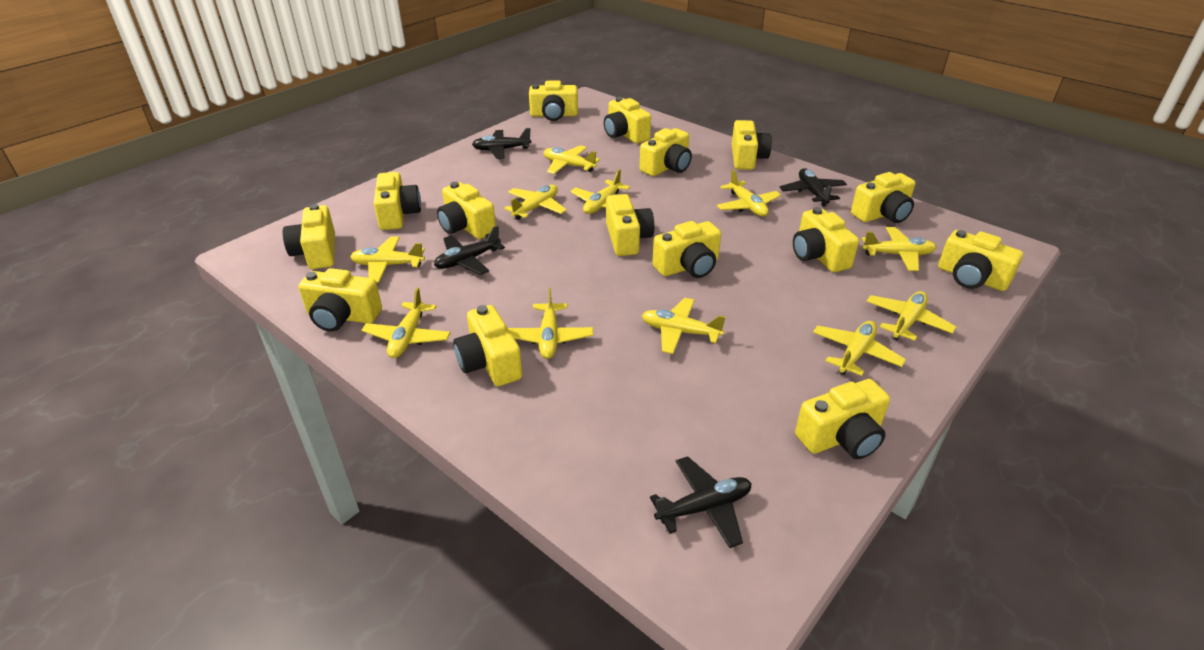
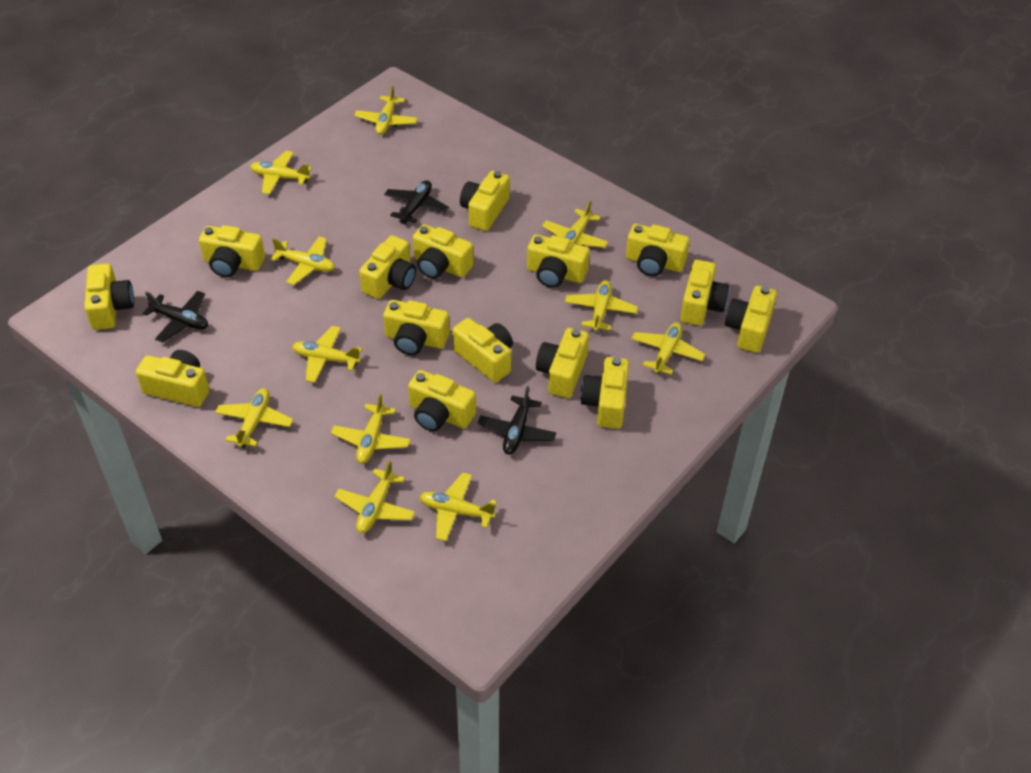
black plane: [434,225,505,275] [472,128,531,159] [650,456,752,548] [780,168,847,207] = 4 -> [143,291,208,343] [384,180,449,224] [478,386,556,455] = 3

